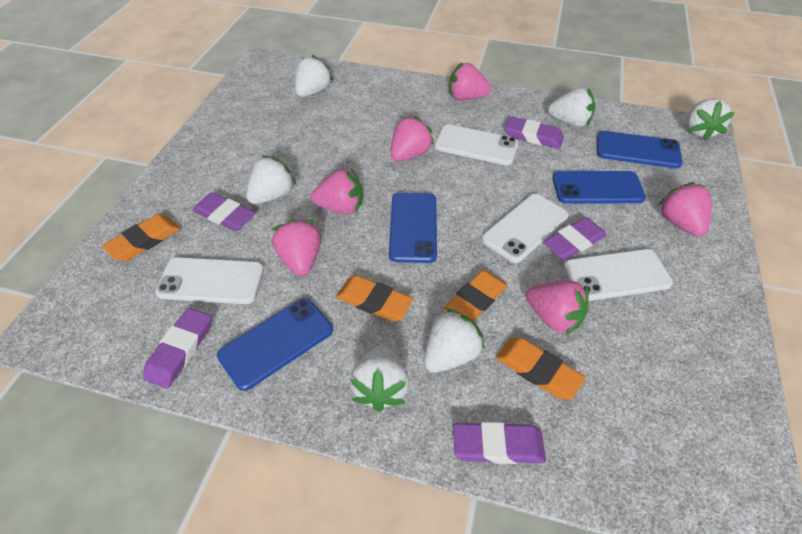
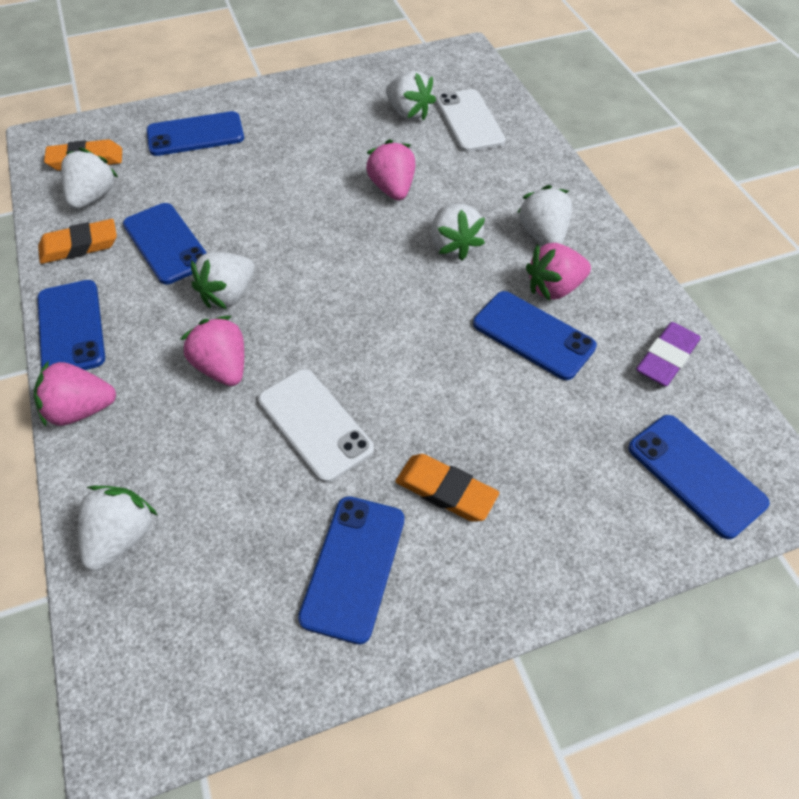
blue phone: [217,298,333,391] [389,193,437,263] [552,171,646,204] [597,131,683,168] = 4 -> [37,280,105,370] [123,203,207,284] [147,111,244,156] [298,496,404,645] [473,291,597,380] [628,415,770,539] = 6
orange eraser: [102,214,181,261] [336,275,414,322] [443,270,508,322] [496,337,586,399] = 4 -> [38,219,117,264] [44,139,122,171] [395,454,499,522] = 3
pink strawberry: [271,219,321,276] [311,168,363,214] [391,116,434,161] [449,62,491,100] [526,280,589,336] [657,182,712,237] = 6 -> [34,360,116,427] [180,316,244,386] [366,139,415,201] [526,243,591,301] = 4
purple eraser: [143,308,211,389] [193,193,255,231] [453,422,546,464] [505,117,564,149] [543,217,607,260] = 5 -> [636,322,701,386] = 1
white phone: [155,257,264,304] [434,124,519,165] [482,194,568,263] [564,249,673,301] = 4 -> [258,369,374,483] [436,89,506,152] = 2

